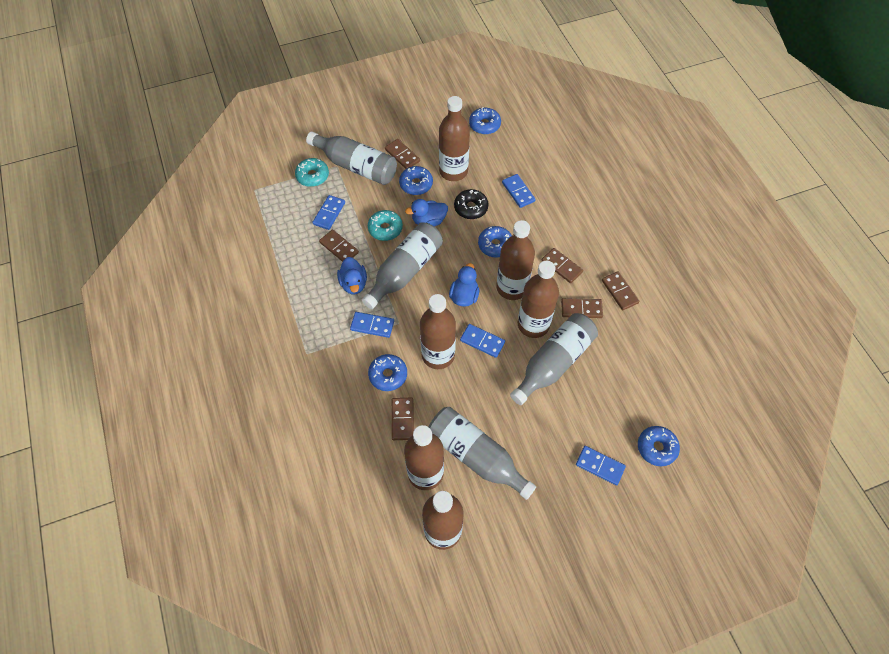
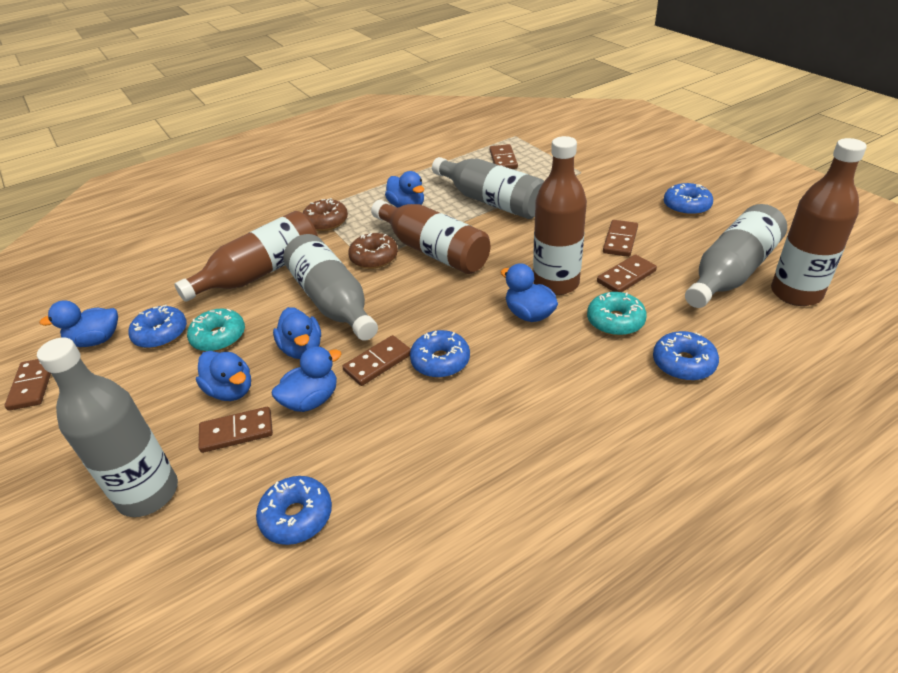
black donut: [454,189,489,219] = 1 -> none = 0
blue domino: [312,195,345,230] [350,312,394,338] [460,324,505,358] [502,174,536,208] [576,446,626,485] = 5 -> none = 0
blue duck: [337,257,367,294] [405,199,448,226] [449,263,479,307] = 3 -> [39,300,118,347] [196,351,251,401] [271,346,341,412] [273,307,321,359] [385,171,424,207] [501,263,558,322] = 6
brown bottle: [404,425,444,490] [420,294,456,369] [422,491,463,550] [439,96,470,181] [497,220,535,300] [518,260,559,338] = 6 -> [175,211,318,302] [371,200,490,274] [533,136,587,295] [771,138,867,306] = 4
brown donut: none = 0 -> [303,198,348,231] [348,233,398,269] = 2

